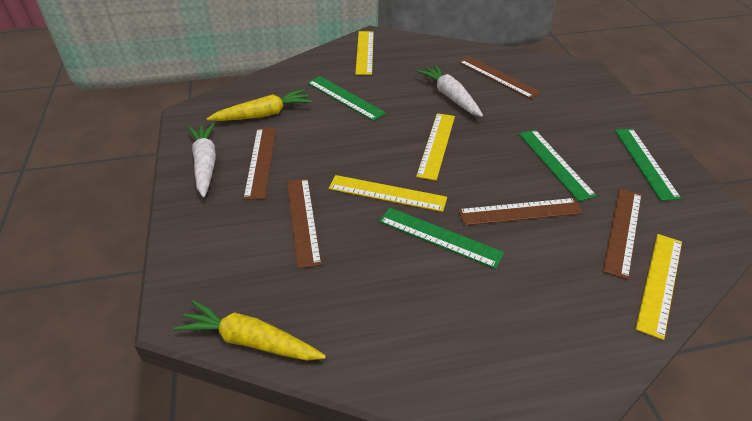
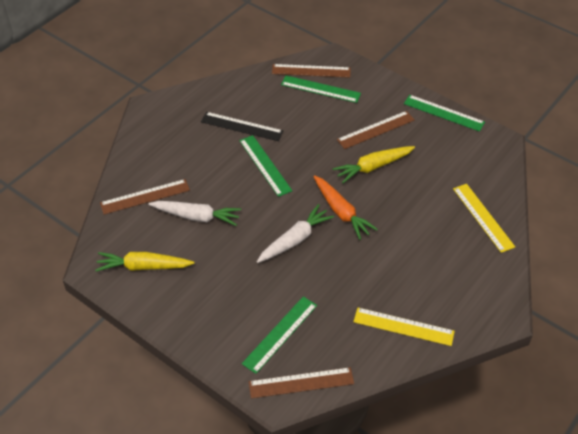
black ruler: none = 0 -> [201,112,283,141] = 1
brown ruler: [243,128,276,200] [287,178,322,269] [458,198,583,226] [459,56,541,99] [603,189,642,280] = 5 -> [100,179,190,215] [249,367,354,398] [272,64,351,78] [337,111,415,149] = 4
orange carrot: none = 0 -> [313,175,378,240] = 1
yellow ruler: [329,175,447,212] [355,31,374,75] [416,113,455,181] [636,234,682,340] = 4 -> [353,308,455,346] [453,184,515,253] = 2

